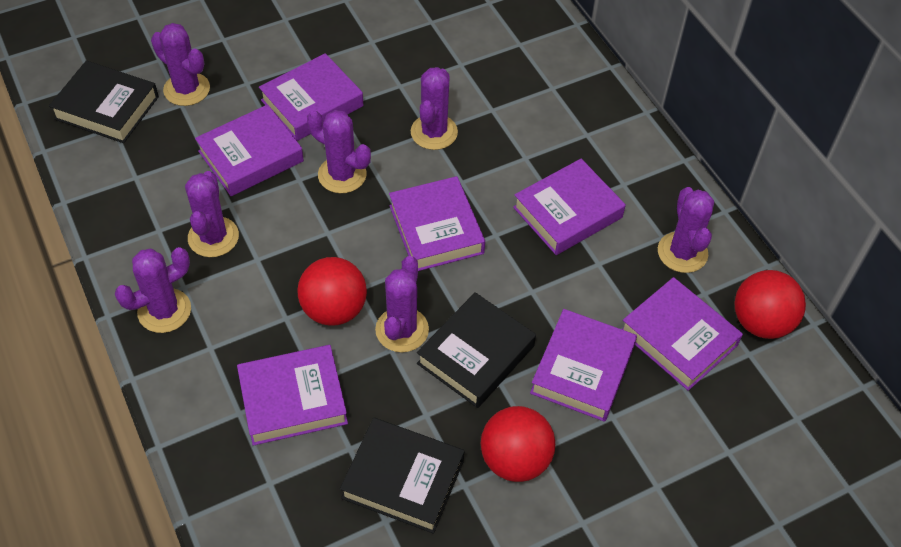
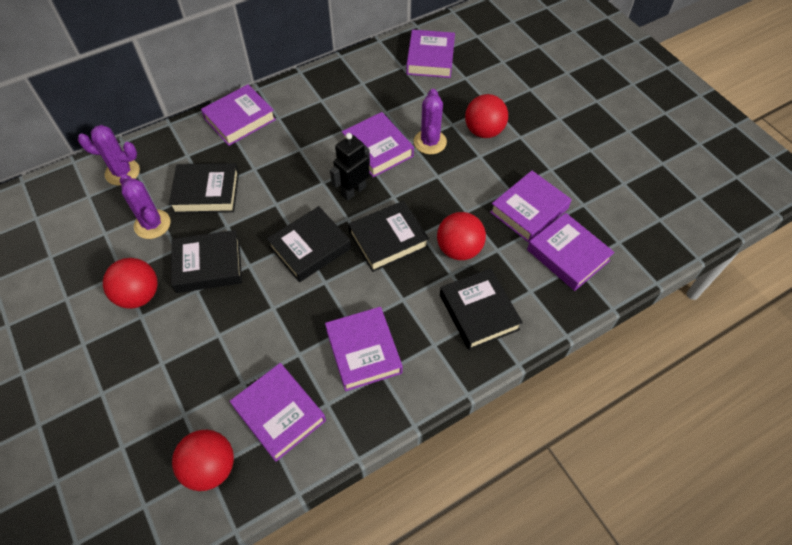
black book: [49,61,159,143] [340,418,465,534] [417,292,536,408] = 3 -> [169,163,239,214] [171,230,242,293] [267,206,351,282] [348,201,429,272] [440,268,523,350] = 5
black robot: none = 0 -> [330,133,370,201] = 1
purple cactus: [115,247,191,333] [151,23,210,106] [185,171,239,257] [307,110,371,193] [375,256,429,352] [411,67,458,150] [658,187,714,273] = 7 -> [78,125,140,186] [120,174,171,239] [414,89,447,154] = 3
red ball: [297,257,367,326] [481,406,555,482] [734,270,806,339] = 3 -> [103,258,158,309] [172,430,234,491] [437,212,486,260] [465,94,508,138] = 4

